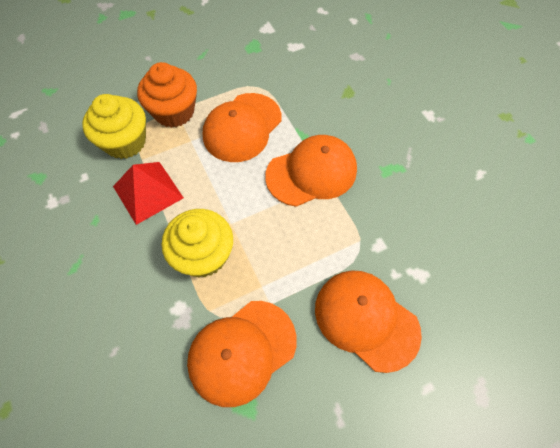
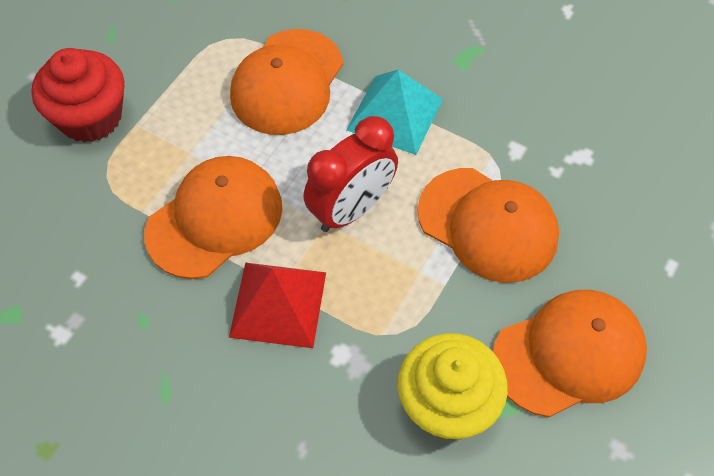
orange cupcake: [137,62,197,128] = 1 -> none = 0
red clock: none = 0 -> [304,116,398,232] = 1
red cupcake: none = 0 -> [31,48,124,142] = 1
turquoise pyramid: none = 0 -> [347,70,443,155] = 1
yellow cupcake: [82,94,146,159] [162,209,233,277] = 2 -> [398,333,508,440] = 1

